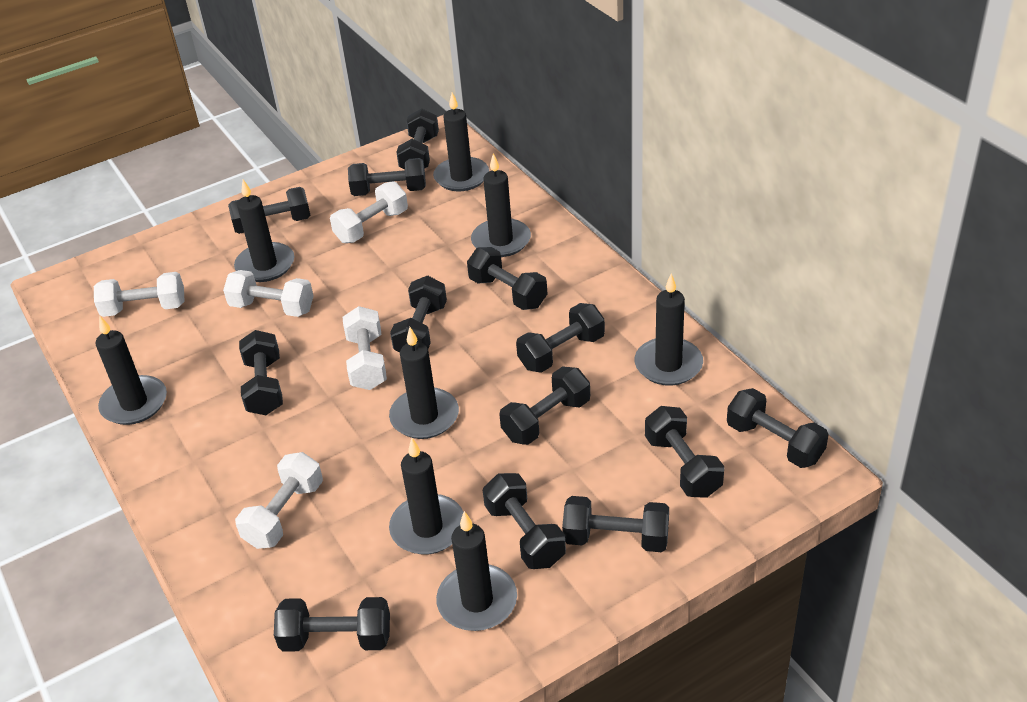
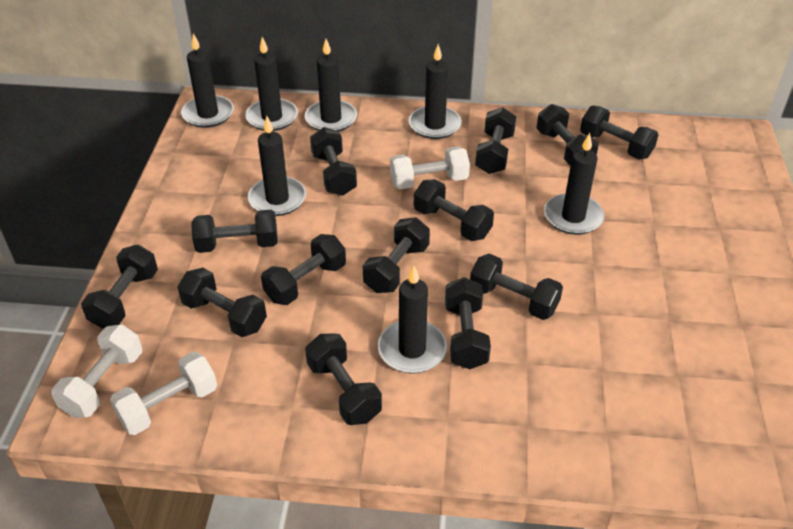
black candle: [95,315,167,425] [234,180,294,282] [389,327,459,439] [389,438,464,555] [433,93,489,191] [436,511,517,631] [471,153,531,257] [635,273,703,386] = 8 -> [181,33,234,128] [245,37,298,131] [248,116,306,216] [305,39,357,131] [378,266,447,374] [409,44,462,139] [544,133,604,235] = 7
white dumbbell: [94,272,185,317] [223,270,314,317] [235,452,323,549] [330,181,408,243] [343,306,387,390] = 5 -> [51,324,142,418] [110,352,217,435] [390,146,470,190] = 3

